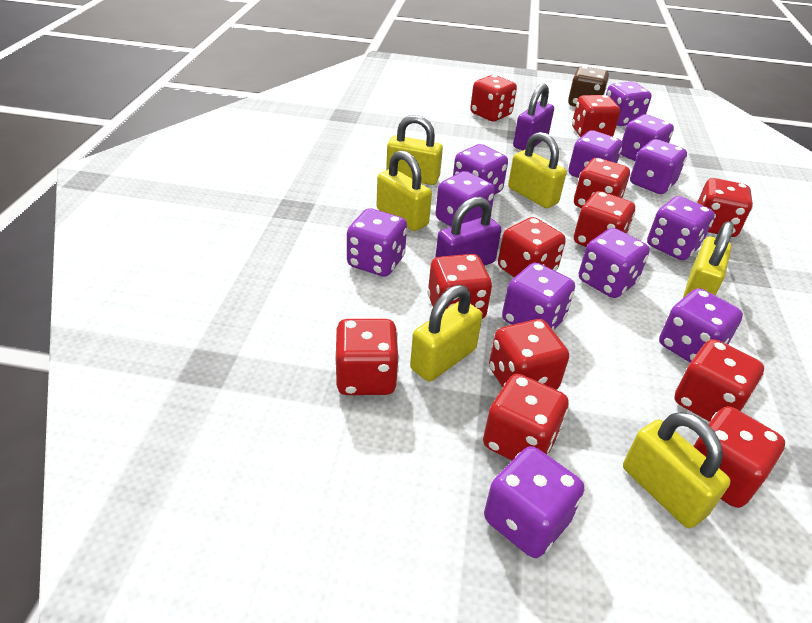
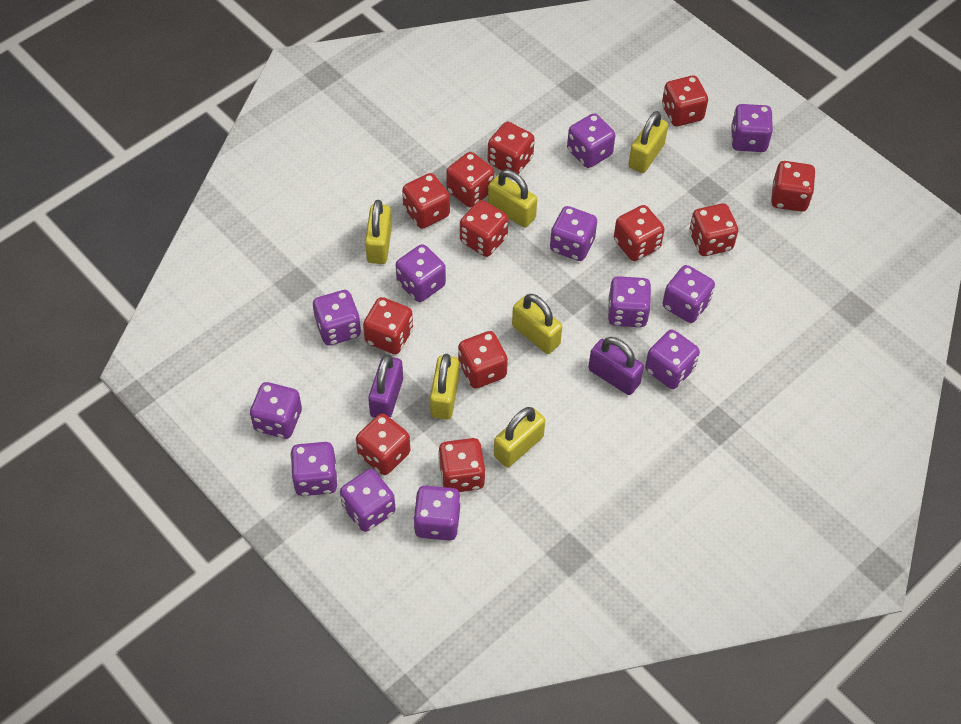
brown dice: [568,66,609,107] = 1 -> none = 0

